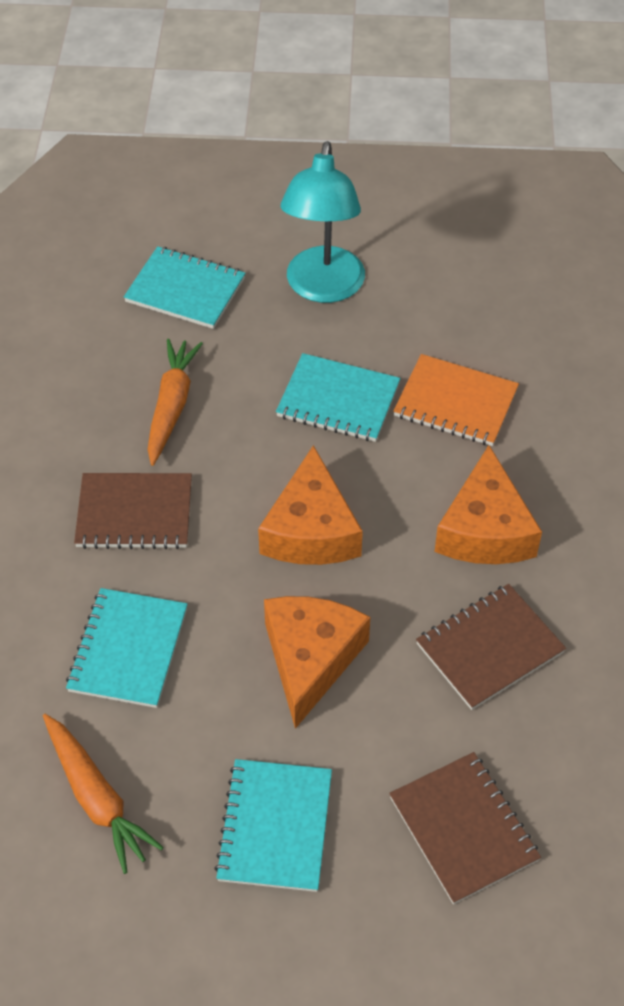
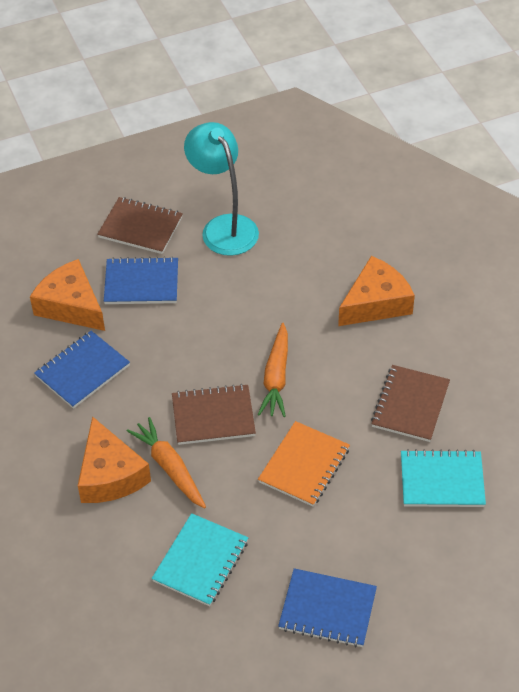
blue notebook: none = 0 -> [34,331,130,409] [104,256,178,304] [278,568,377,647] = 3
turquoise notebook: [66,588,188,708] [124,246,246,329] [214,759,332,892] [276,353,400,442] = 4 -> [152,513,248,606] [401,449,486,507] = 2

